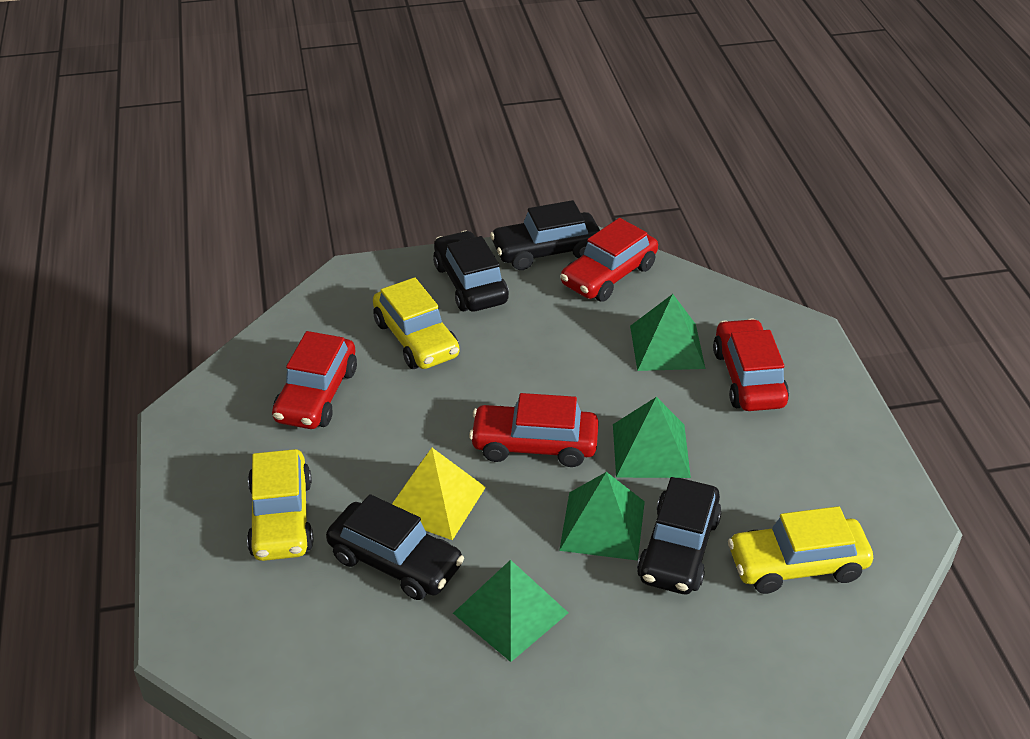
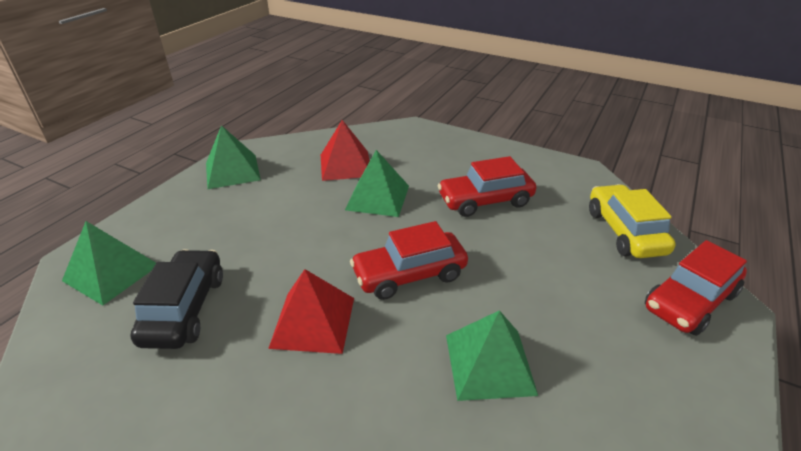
black car: [326,494,464,600] [433,231,509,311] [490,200,600,270] [637,477,722,594] = 4 -> [130,249,223,349] = 1
red car: [272,331,357,429] [469,393,599,467] [560,218,658,302] [713,318,789,411] = 4 -> [350,221,468,300] [437,156,536,217] [645,240,747,336] = 3
red pyramid: none = 0 -> [268,269,354,354] [321,120,370,181] = 2
yellow car: [247,449,314,561] [373,277,459,369] [728,506,873,594] = 3 -> [589,184,676,258] = 1
yellow pyramid: [392,448,486,540] = 1 -> none = 0

